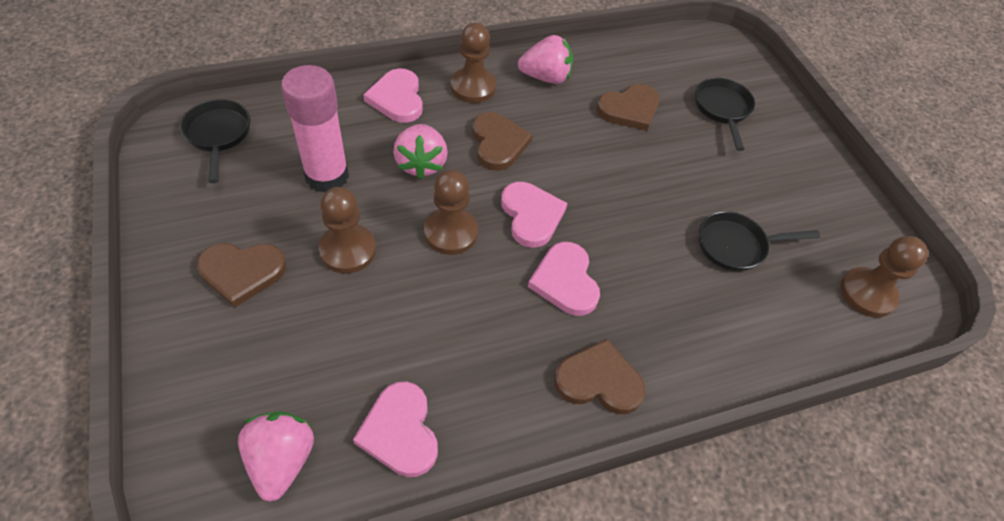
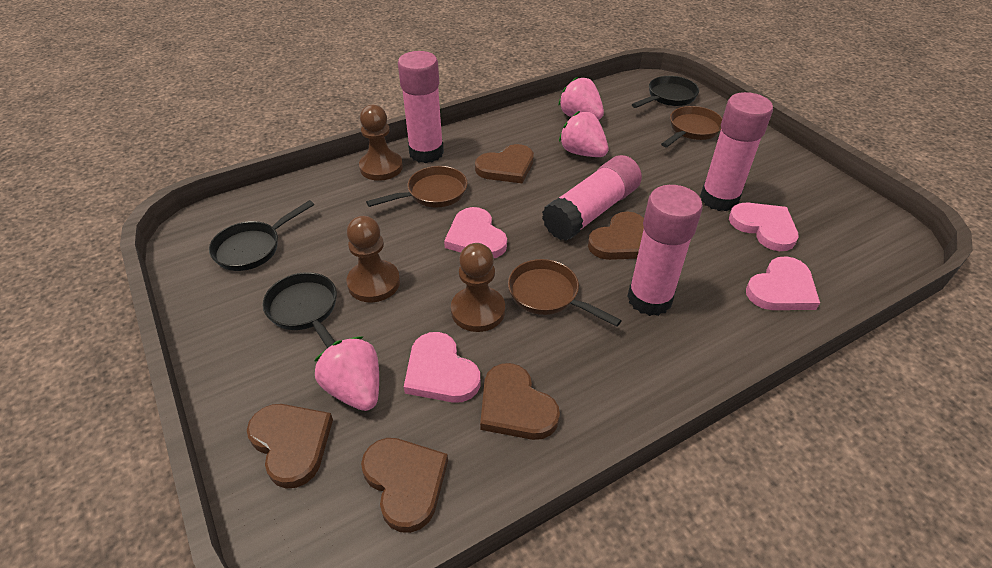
brown heart: [197,243,286,308] [472,112,533,171] [554,339,646,414] [596,84,660,131] = 4 -> [247,404,333,488] [361,438,448,533] [475,144,534,183] [480,363,560,440] [588,211,644,260] = 5
brown pan: none = 0 -> [366,166,468,208] [508,259,622,327] [661,106,723,147] = 3
brown pawn: [319,187,376,274] [424,170,478,255] [451,23,496,103] [840,236,928,318] = 4 -> [346,216,400,302] [359,105,403,181] [451,243,505,332] = 3
pink glue stick: [281,65,349,193] = 1 -> [398,51,444,163] [542,155,642,241] [627,185,703,316] [700,92,773,211] = 4

